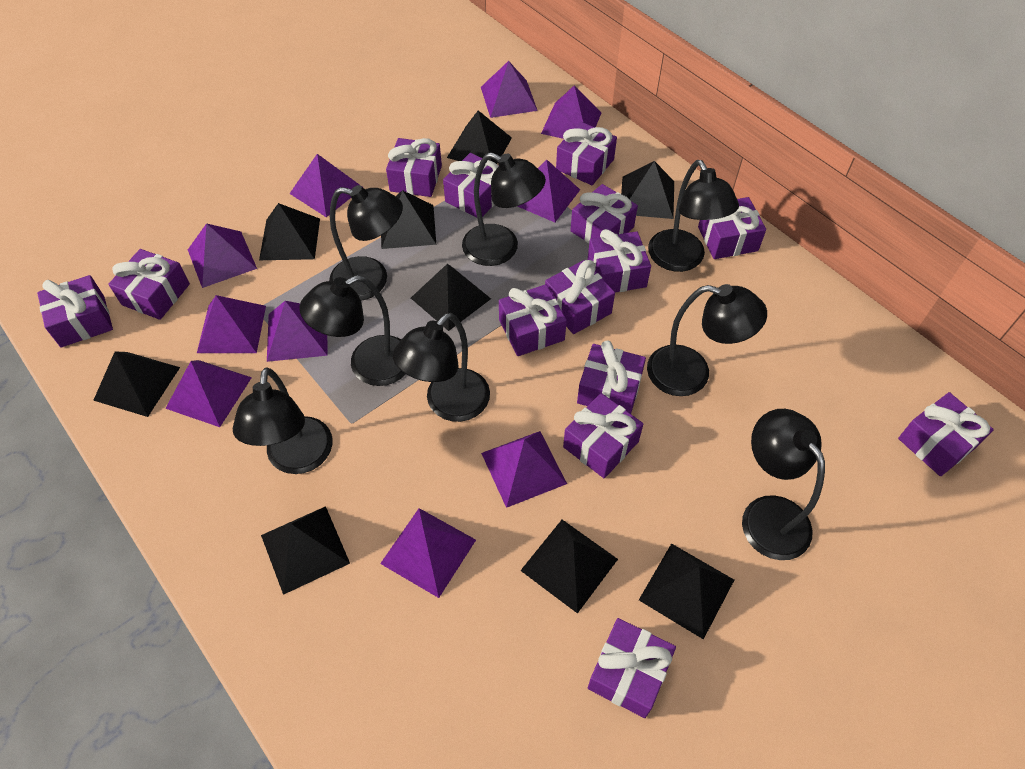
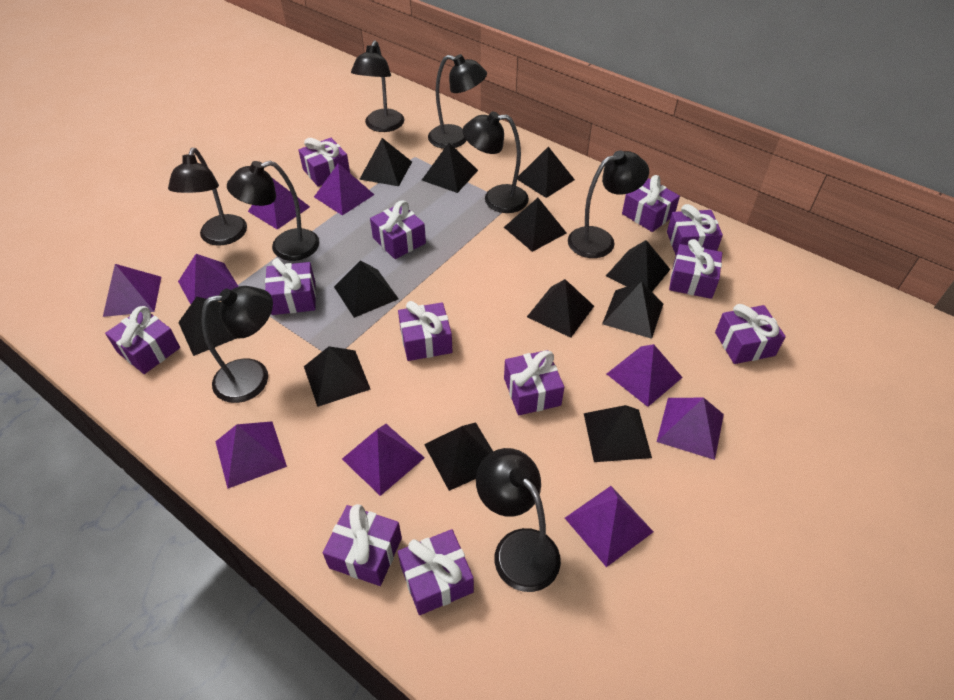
black pyramid: [93,351,180,417] [259,203,320,260] [261,506,350,595] [381,190,436,249] [411,264,491,331] [447,110,512,164] [520,520,618,614] [621,161,674,219] [639,543,734,639] = 9 -> [178,297,237,356] [304,346,371,407] [334,260,399,318] [359,138,412,186] [422,143,478,193] [424,422,493,491] [504,198,566,252] [517,147,575,198] [527,279,594,338] [584,405,652,462] [602,281,663,339] [606,240,670,292] = 12
purple gift: [37,275,113,347] [108,249,190,320] [386,138,442,197] [443,153,499,217] [499,284,567,356] [545,260,615,334] [556,121,617,185] [563,393,643,478] [570,184,638,244] [577,340,646,414] [588,229,651,293] [588,618,676,718] [698,197,766,259] [898,392,994,476] = 14 -> [105,306,180,374] [265,258,316,315] [298,138,350,187] [323,504,402,586] [370,200,426,259] [398,301,453,361] [398,529,474,615] [504,350,564,415] [622,175,680,232] [667,204,723,255] [669,239,722,299] [715,304,786,364] = 12
purple pyramid: [165,360,252,427] [188,223,257,288] [197,295,266,353] [267,301,327,362] [289,154,364,217] [380,508,476,598] [481,61,538,118] [481,431,567,508] [517,159,580,222] [541,85,601,139] = 10 -> [103,264,161,317] [178,254,239,304] [215,421,287,489] [248,178,310,230] [314,163,374,216] [342,424,425,496] [565,486,653,567] [607,344,683,407] [657,398,724,460] = 9

